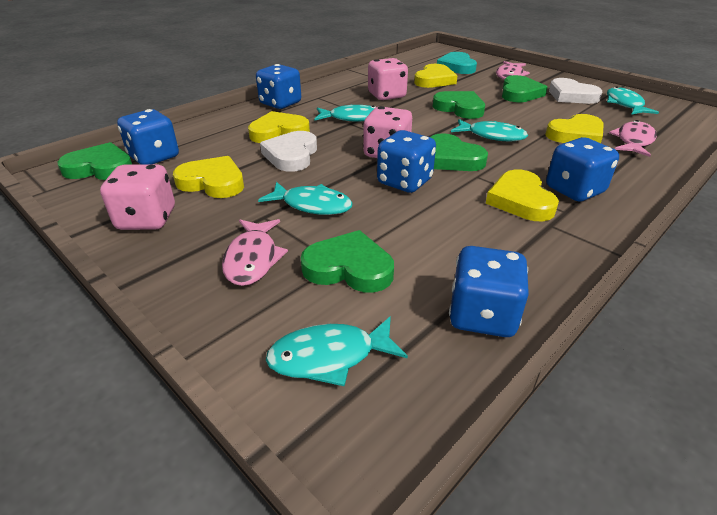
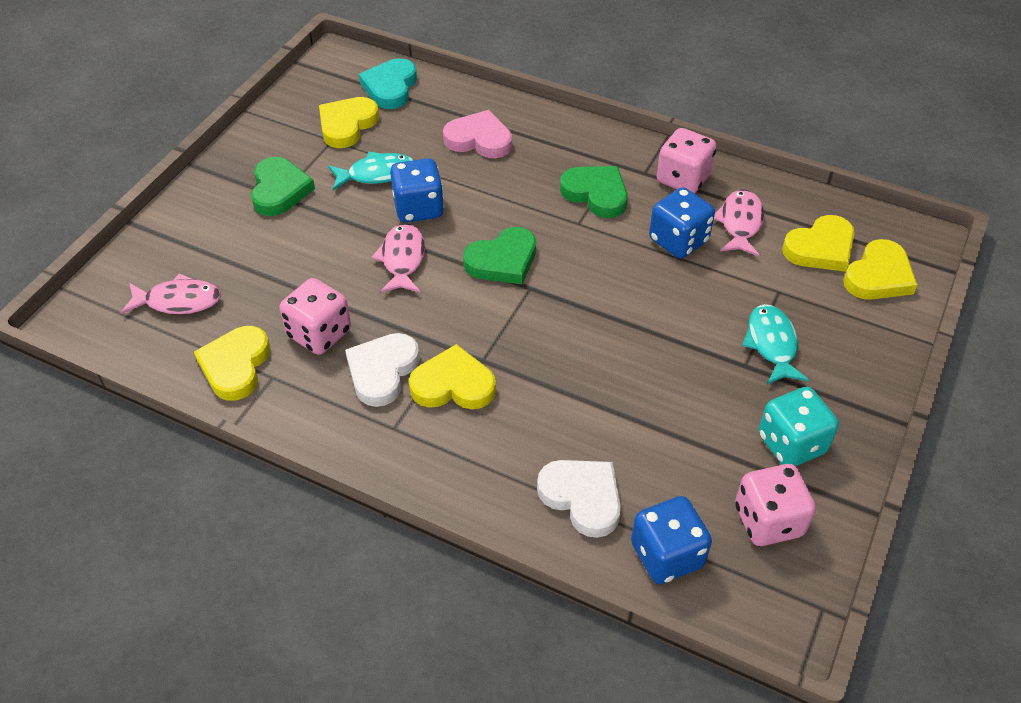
blue dice: [117,109,179,164] [256,64,301,109] [377,130,436,193] [449,246,529,337] [546,137,619,202] = 5 -> [390,158,444,223] [631,496,712,584] [649,187,715,259] = 3
green heart: [57,142,132,180] [301,230,394,293] [431,133,488,171] [433,91,485,119] [502,75,548,102] = 5 -> [251,157,315,216] [463,227,536,284] [560,166,628,218] = 3
pink heart: none = 0 -> [443,110,512,158] = 1
turquoise dice: none = 0 -> [758,387,839,466] = 1
turquoise fish: [258,182,353,215] [266,316,408,386] [315,104,376,122] [451,119,528,142] [607,87,659,115] = 5 -> [328,152,413,191] [742,304,809,384] = 2

